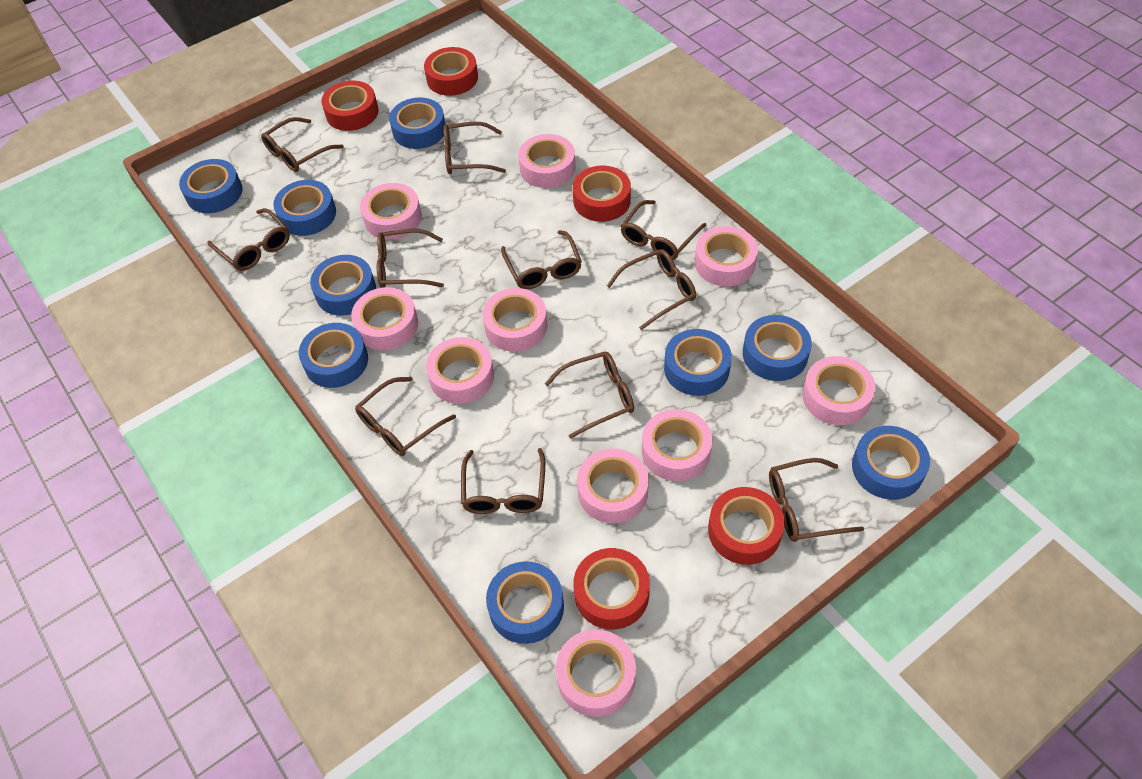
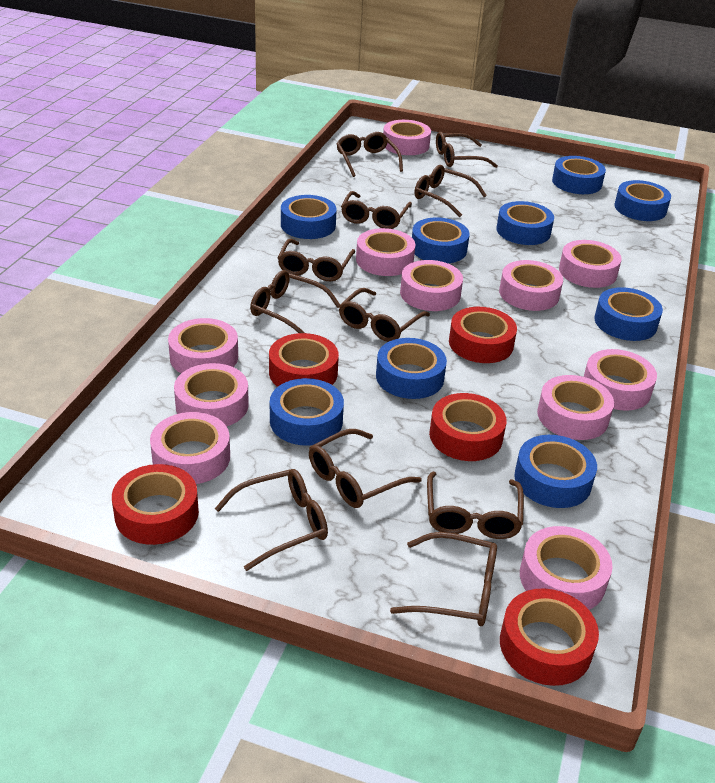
pink tape: [351,287,418,350] [360,183,422,239] [426,337,494,404] [482,288,547,352] [518,134,576,188] [556,629,636,717] [577,449,649,523] [642,409,713,481] [695,226,758,286] [802,356,876,425] = 10 -> [150,412,230,484] [168,318,238,373] [174,363,249,427] [356,228,415,276] [383,120,431,155] [400,260,463,311] [499,260,563,311] [520,526,613,610] [537,375,614,440] [559,240,622,288] [584,349,657,411] = 11

